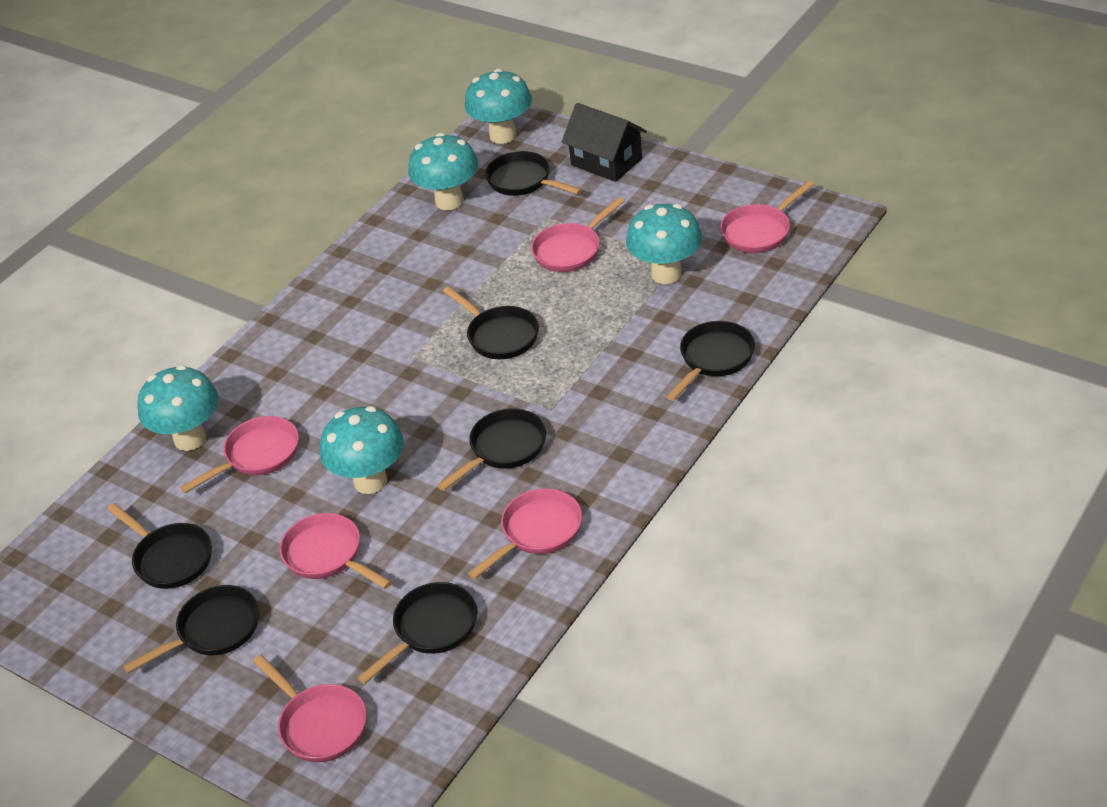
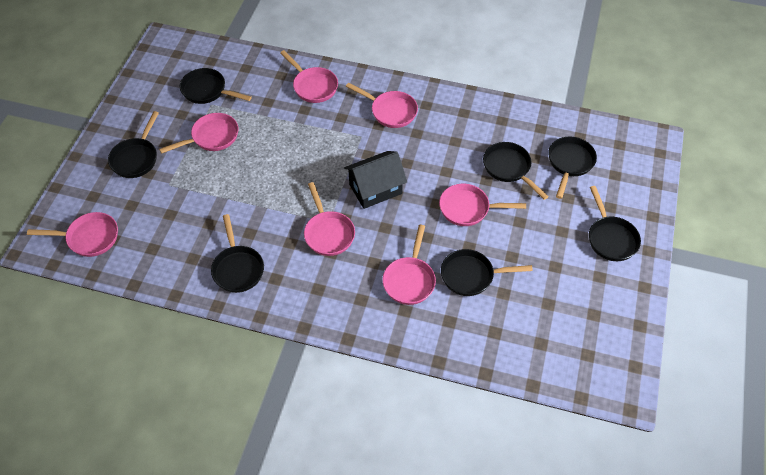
pink pan: [180,416,299,493] [253,655,367,762] [280,513,392,589] [468,488,582,579] [531,197,624,272] [720,180,815,253] = 6 -> [27,212,118,257] [159,113,238,154] [280,50,338,103] [304,182,355,256] [346,83,418,128] [382,225,436,305] [439,184,526,226] = 7
turquoise mushroom: [137,365,218,451] [320,406,404,494] [408,133,479,210] [465,69,532,144] [626,204,702,284] = 5 -> none = 0

